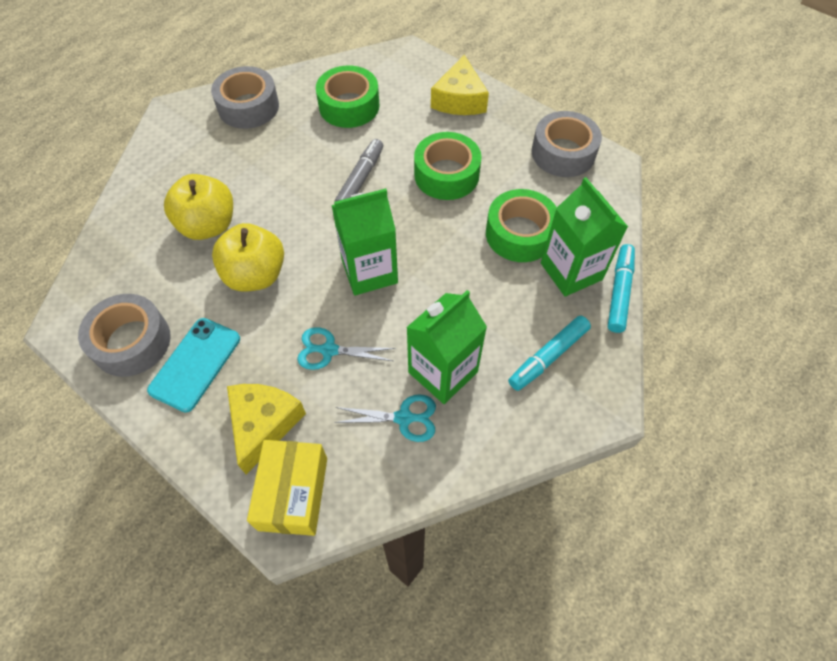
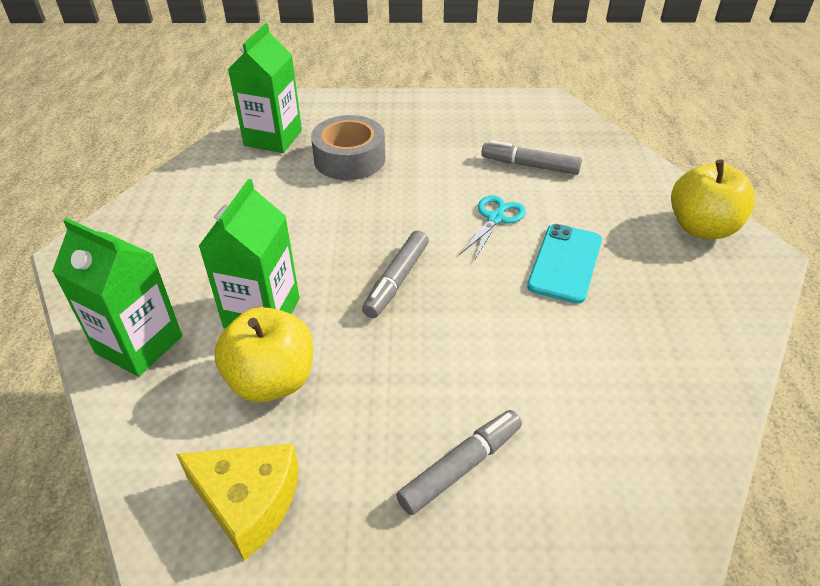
green tape: [316,65,379,128] [414,132,482,200] [486,189,557,262] = 3 -> none = 0
grey marker: [334,139,383,202] = 1 -> [362,231,429,318] [396,410,522,515] [481,140,582,175] = 3
grey tape: [78,294,171,377] [211,66,279,129] [532,111,602,177] = 3 -> [311,115,385,180] = 1
turquoise marker: [508,316,591,391] [608,244,635,333] = 2 -> none = 0
turquoise scissors: [297,327,395,370] [334,394,436,442] = 2 -> [460,195,526,259] = 1
yellow box: [247,440,327,536] = 1 -> none = 0
yellow cheese: [227,384,306,474] [431,55,489,115] = 2 -> [176,444,299,561] = 1

